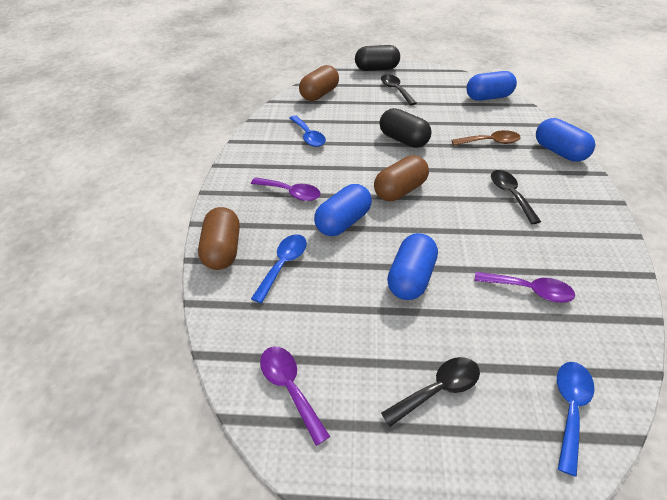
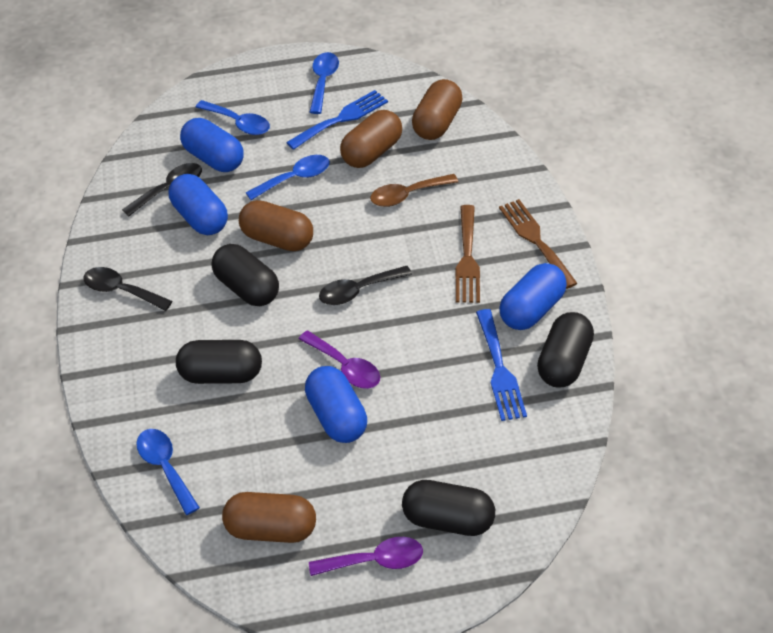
black capsule: [355,45,400,71] [379,108,432,148] = 2 -> [176,340,262,384] [212,244,279,306] [402,480,495,536] [537,312,594,388] = 4
blue fork: none = 0 -> [286,90,388,150] [476,309,527,421] = 2
blue spoon: [251,234,307,303] [289,115,326,147] [557,362,595,477] = 3 -> [136,429,200,515] [196,100,270,135] [246,155,330,200] [310,52,339,114] = 4
brown capsule: [198,207,240,270] [299,65,339,101] [374,155,429,201] = 3 -> [222,492,316,543] [239,200,313,251] [340,110,402,168] [412,79,463,140] = 4
brown fork: none = 0 -> [456,205,480,303] [499,199,578,289] = 2
purple spoon: [251,177,321,201] [260,347,330,446] [475,272,575,303] = 3 -> [299,331,380,389] [309,537,423,576] = 2

